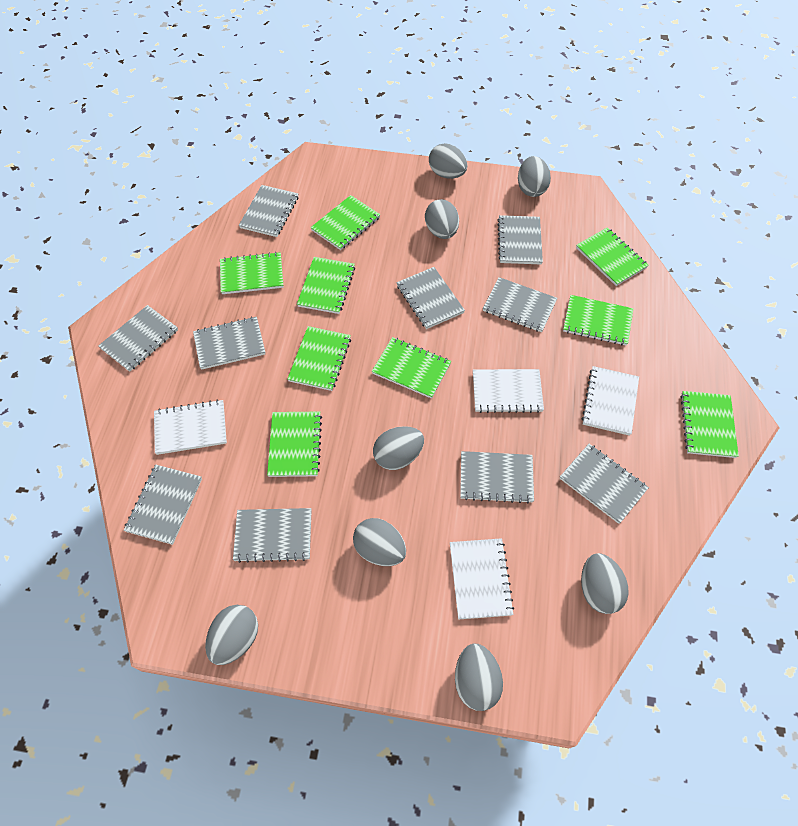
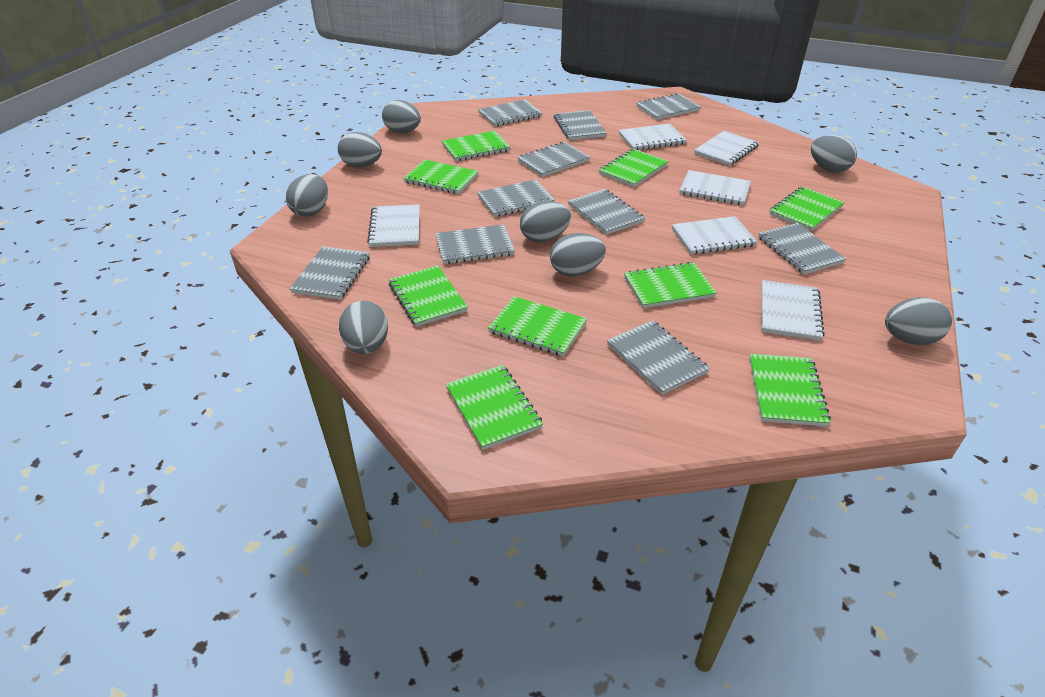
white notebook: [154,400,227,455] [450,538,514,619] [473,369,544,413] [582,366,639,436] = 4 -> [367,204,420,247] [618,124,687,150] [672,216,758,254] [679,170,751,205] [694,131,759,166] [762,280,825,341] = 6

